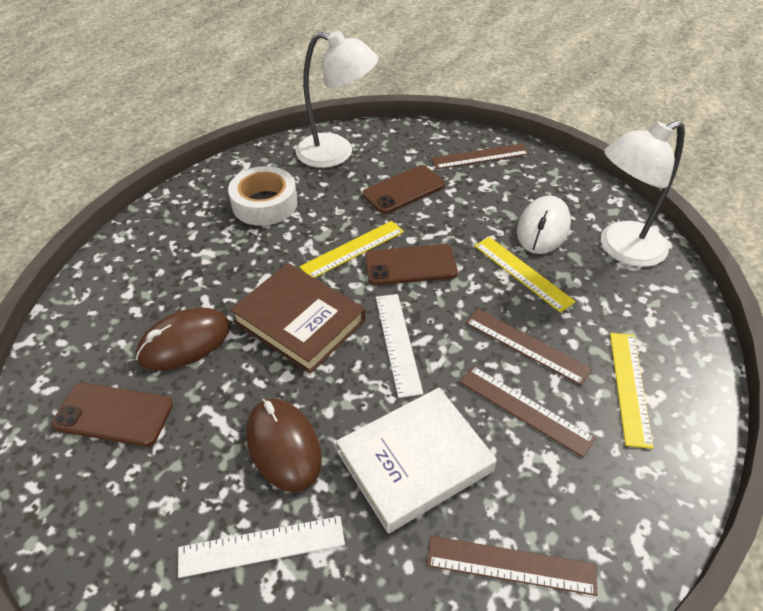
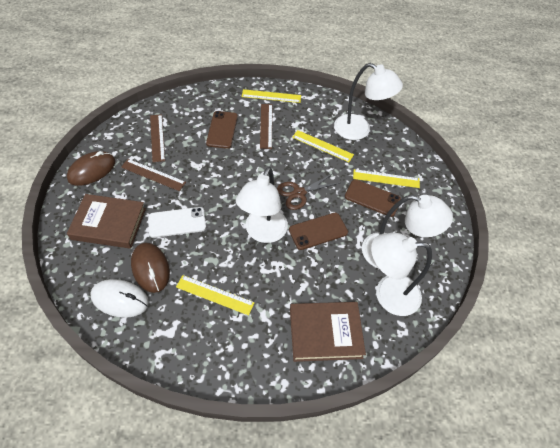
brown book: [230,263,365,374] = 1 -> [67,194,146,249] [290,302,366,362] = 2
brown ruler: [427,536,597,596] [431,144,529,169] [459,366,596,457] [466,309,592,385] = 4 -> [121,159,186,191] [150,114,165,162] [260,104,272,149] = 3
brown scissors: none = 0 -> [277,173,340,210] = 1
white book: [336,387,497,533] = 1 -> none = 0
white lamp: [296,30,378,168] [601,120,685,267] = 2 -> [236,167,288,243] [334,63,403,140] [362,195,453,269] [371,233,432,316] = 4
white phone: none = 0 -> [148,207,206,238] = 1
white ruler: [178,516,345,578] [376,294,423,398] = 2 -> none = 0
white tape: [228,166,297,226] = 1 -> none = 0
yellow ruler: [299,221,404,278] [475,237,576,313] [610,333,654,449] = 3 -> [176,275,255,316] [242,89,301,103] [292,130,354,162] [353,169,420,188] = 4

